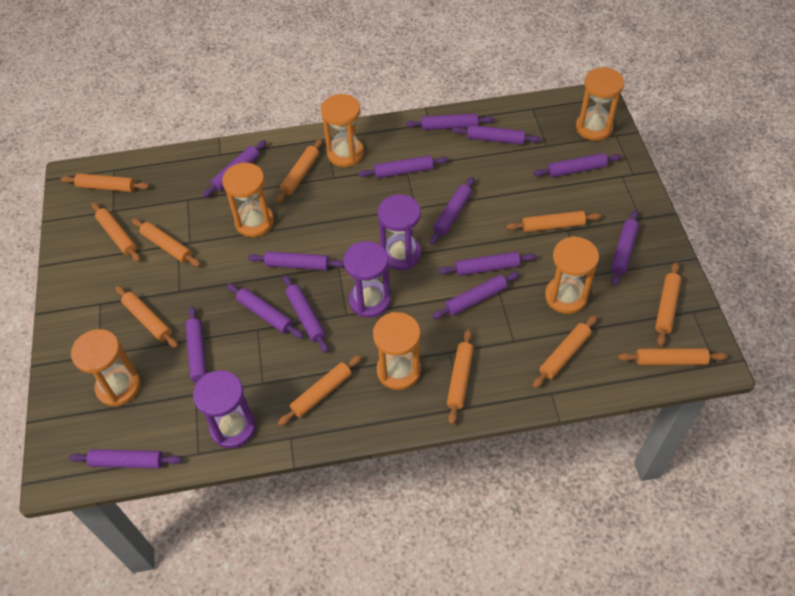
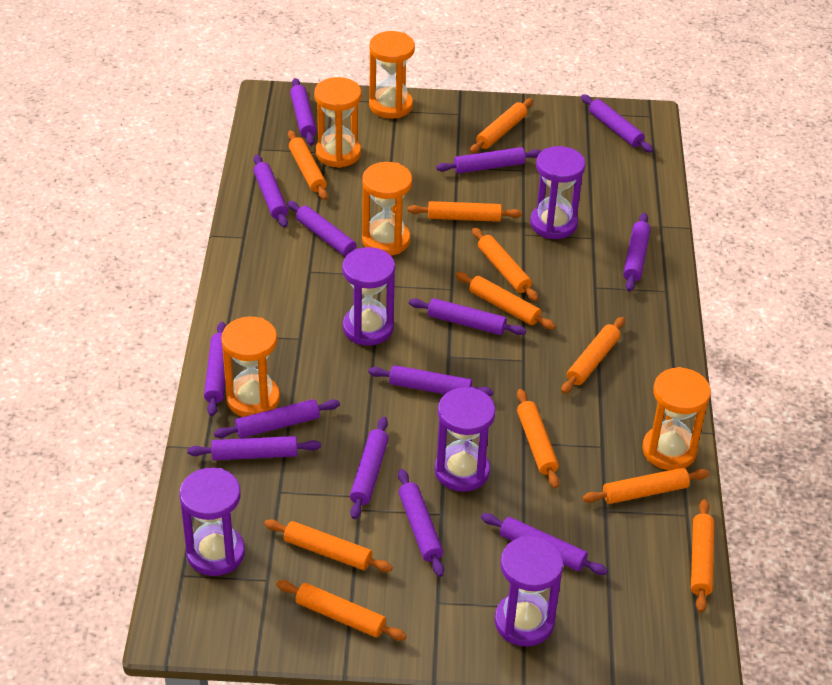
orange hourglass: [71,329,141,407] [222,162,274,237] [321,94,364,167] [373,312,421,390] [545,236,599,314] [576,67,624,141] = 6 -> [221,317,280,417] [314,77,361,168] [362,162,412,255] [369,31,415,119] [642,367,711,470] = 5
purple hourglass: [193,370,256,448] [343,241,391,318] [378,194,421,270] = 3 -> [179,468,245,576] [342,247,395,346] [435,387,496,492] [495,536,563,647] [530,146,586,239] = 5

